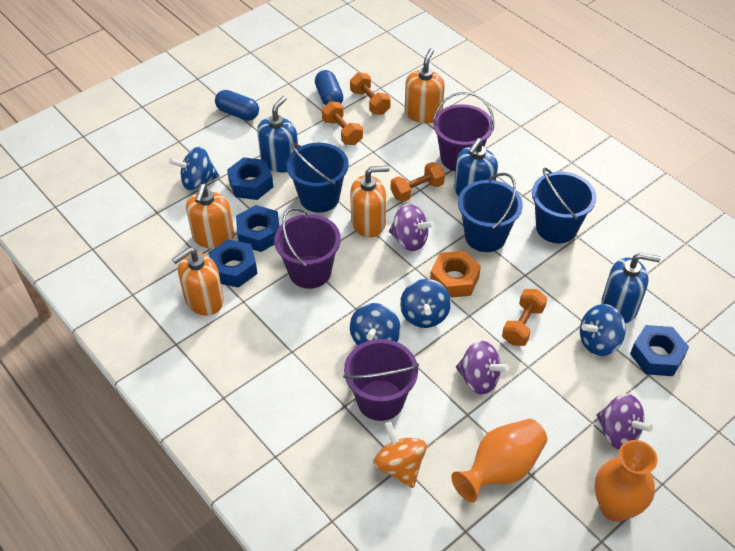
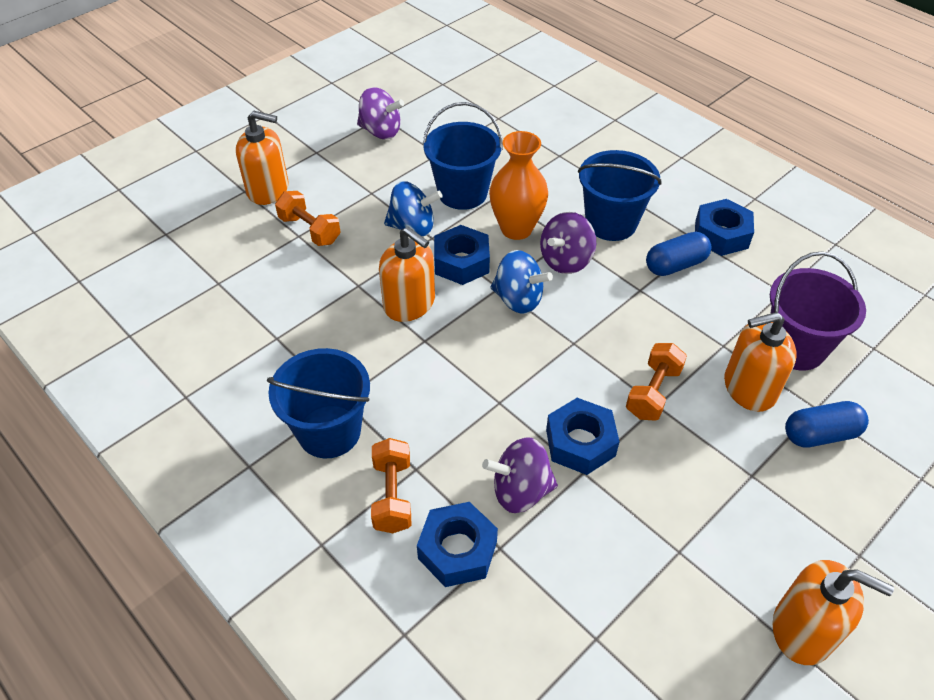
blue soap dispenser: [257,96,298,172] [454,138,498,196] [601,252,661,323] = 3 -> none = 0
blue spinning top: [169,147,219,190] [350,303,401,345] [400,279,451,328] [580,304,626,356] = 4 -> [384,181,443,236] [491,250,553,314] = 2
orange dumbbell: [322,101,363,145] [350,72,391,115] [391,162,445,202] [502,289,547,346] = 4 -> [275,191,341,246] [371,438,411,533] [626,343,687,421] = 3
orange nut: [430,251,481,298] = 1 -> none = 0
orange spinning top: [373,422,427,488] = 1 -> none = 0
orange vase: [451,419,547,503] [595,440,658,522] = 2 -> [489,131,548,240] = 1
purple bucket: [274,208,341,289] [343,339,419,421] [433,92,494,172] = 3 -> [770,252,866,371] = 1

